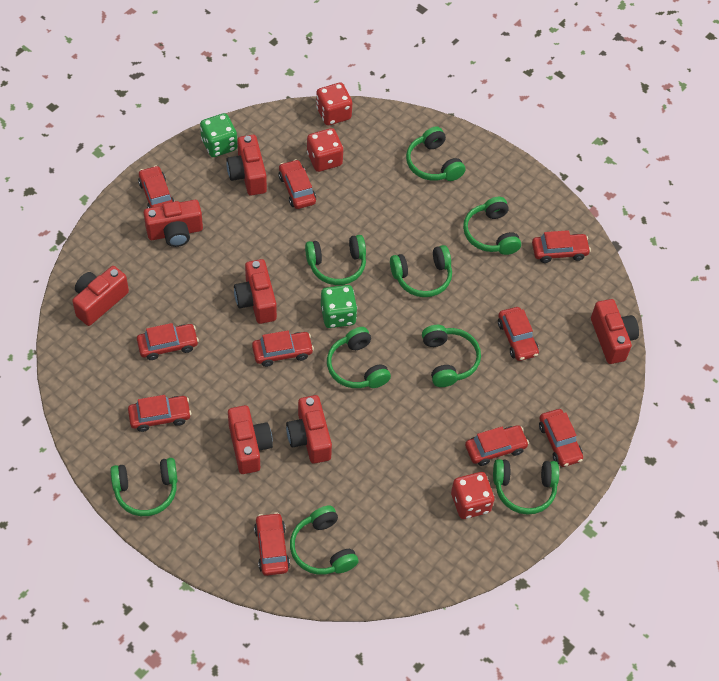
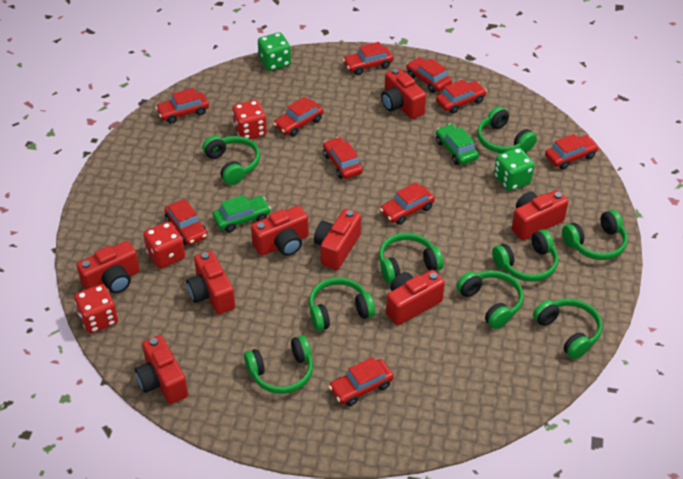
green car: none = 0 -> [213,195,271,232] [436,124,479,165] = 2
red camera: [72,266,129,326] [144,200,203,247] [226,135,267,196] [228,405,273,474] [234,259,277,324] [286,395,332,464] [591,299,639,364] = 7 -> [76,241,140,293] [135,335,188,404] [186,250,235,314] [251,205,309,256] [314,209,361,270] [381,68,426,119] [386,270,445,325] [512,190,568,240] = 8

